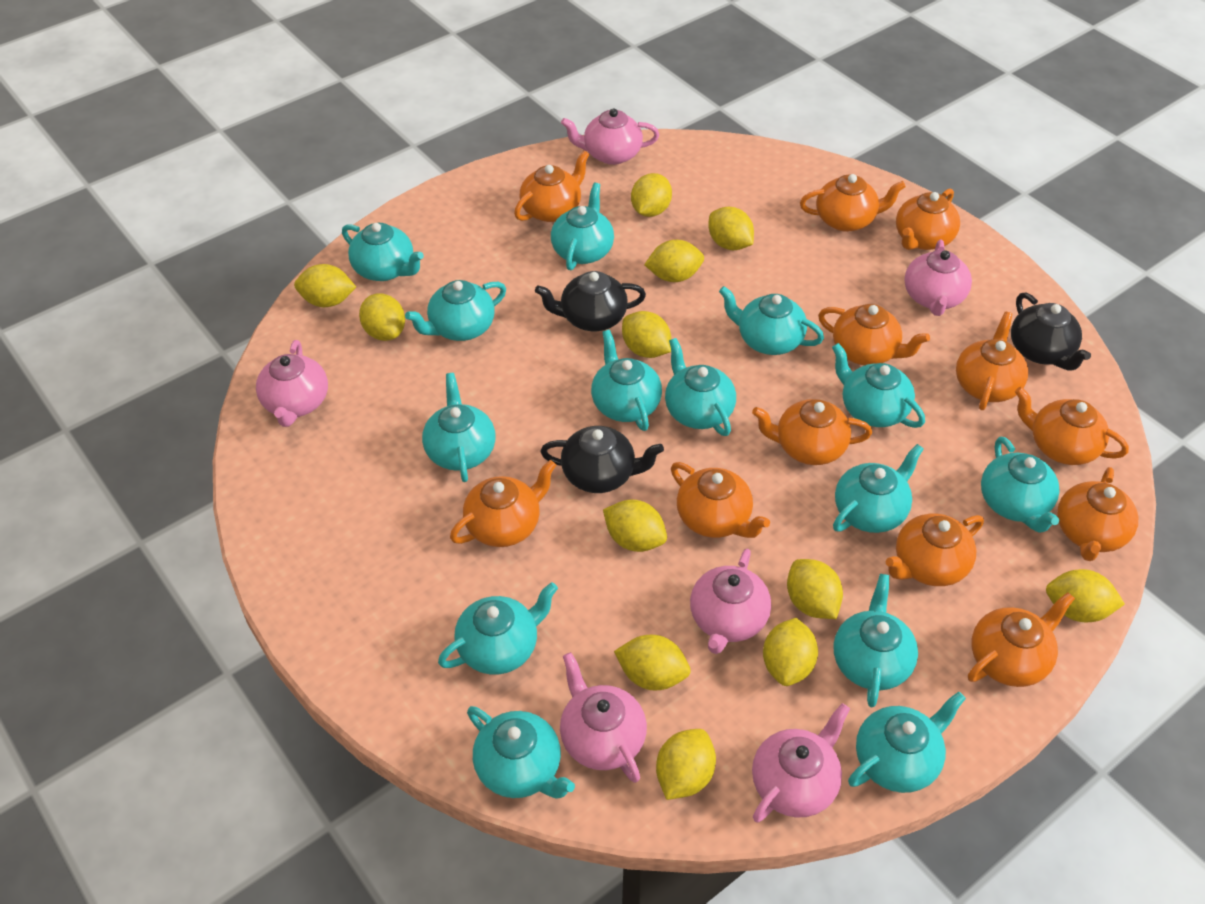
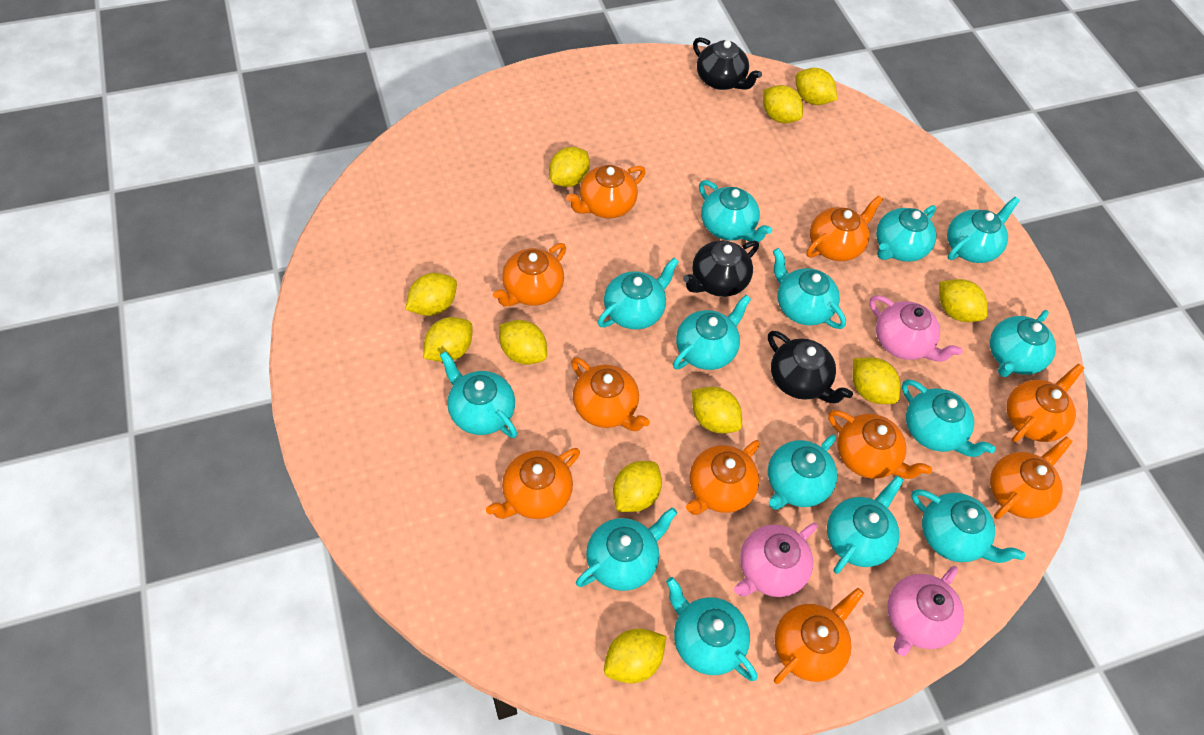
orange teapot: [450,460,556,547] [514,150,590,222] [671,462,770,538] [752,399,872,465] [800,174,906,232] [818,304,930,365] [886,514,984,586] [896,188,960,250] [956,312,1028,410] [968,592,1075,687] [1015,387,1129,465] [1057,467,1138,561] = 12 -> [486,448,580,519] [493,243,566,306] [566,165,646,218] [571,357,650,431] [686,440,760,515] [774,588,864,684] [806,195,883,261] [828,410,932,479] [990,436,1073,519] [1006,364,1084,443] = 10
pink teapot: [256,340,328,427] [560,652,647,783] [561,108,659,165] [690,549,771,654] [752,703,850,823] [904,240,972,316] = 6 -> [734,523,817,597] [870,295,962,362] [888,566,964,656] = 3
yellow lemon: [294,264,356,307] [359,293,405,341] [603,500,667,552] [614,635,691,690] [622,311,671,358] [631,173,672,217] [644,240,704,282] [656,729,716,800] [708,207,754,250] [763,618,818,686] [787,559,843,619] [1046,569,1125,622] = 12 -> [405,273,457,316] [423,317,472,362] [499,320,547,365] [549,147,590,187] [604,628,667,683] [613,461,662,512] [692,387,742,433] [763,85,803,123] [795,68,837,105] [852,358,901,404] [939,279,988,322] = 11

